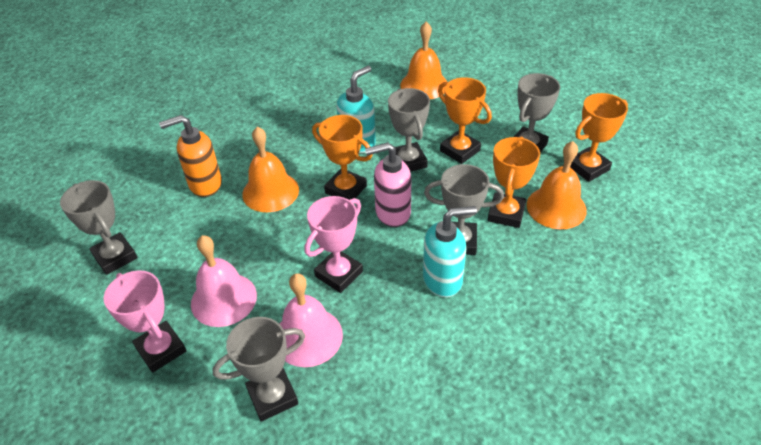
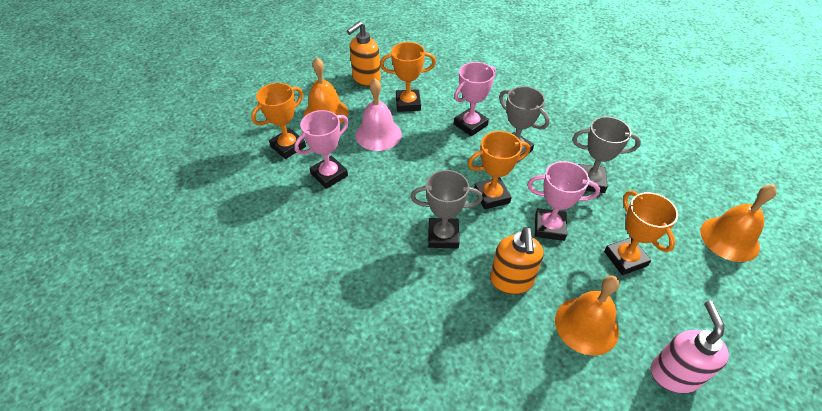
grey trophy: [60,180,138,275] [212,317,305,421] [388,88,430,172] [424,164,504,255] [514,73,560,152] = 5 -> [411,170,483,249] [499,86,549,163] [573,116,641,193] = 3
orange soap dispenser: [159,115,222,197] = 1 -> [347,21,381,87] [490,227,544,295] = 2
pink bell: [191,235,257,327] [280,273,343,367] = 2 -> [355,78,402,151] = 1
pink trophy: [104,270,186,373] [304,196,363,293] = 2 -> [294,110,349,189] [454,62,496,136] [527,161,600,241] = 3
turquoise soap dispenser: [336,66,376,153] [423,206,477,297] = 2 -> none = 0

